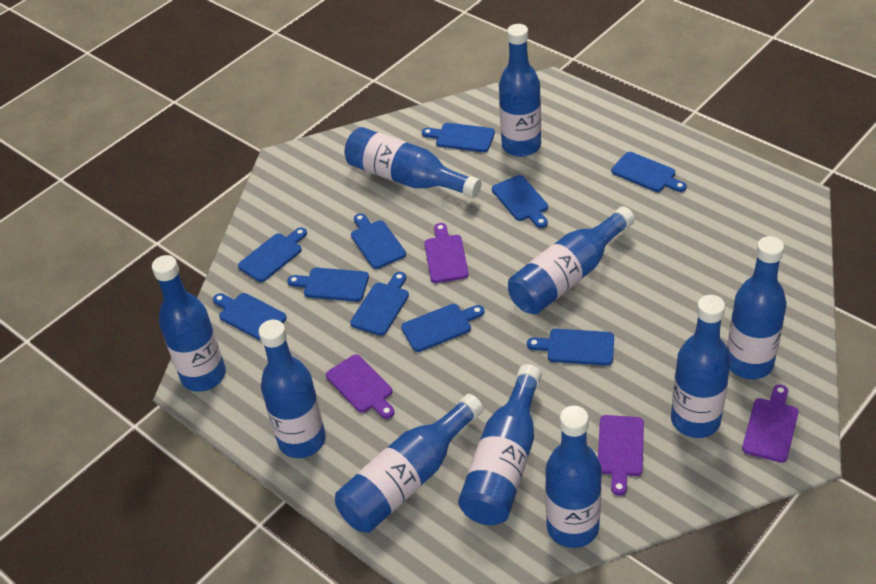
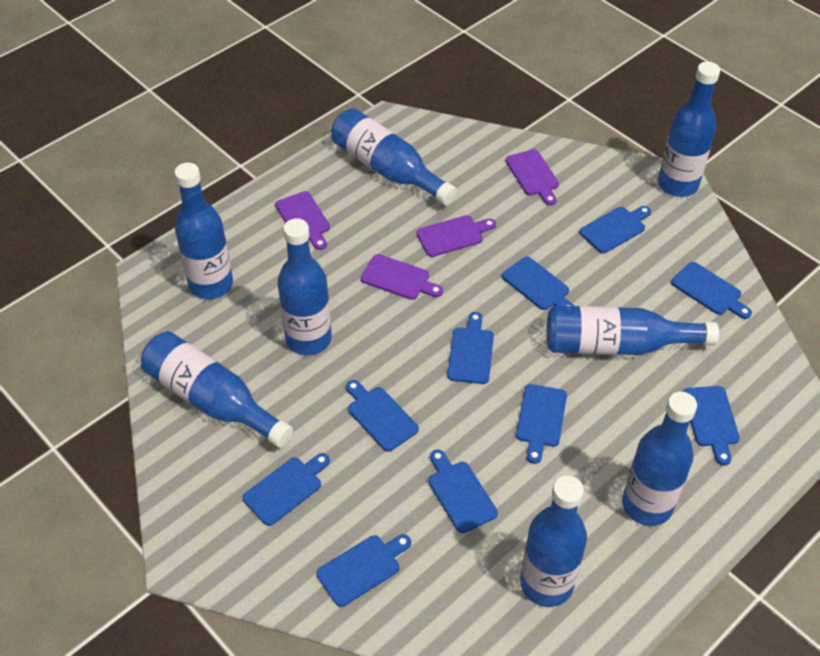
blue bottle: [152,255,226,392] [259,320,326,458] [335,394,484,533] [345,127,481,198] [458,364,542,525] [499,24,541,157] [508,206,635,314] [545,406,602,548] [671,295,731,438] [727,236,787,379] = 10 -> [141,331,293,448] [174,163,233,300] [277,218,332,355] [331,108,457,205] [520,475,587,607] [546,306,719,355] [622,392,697,526] [658,61,720,197] = 8

